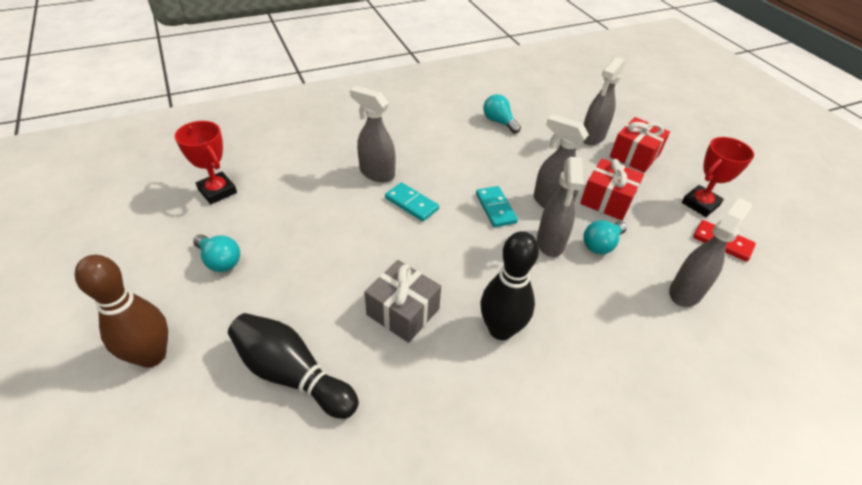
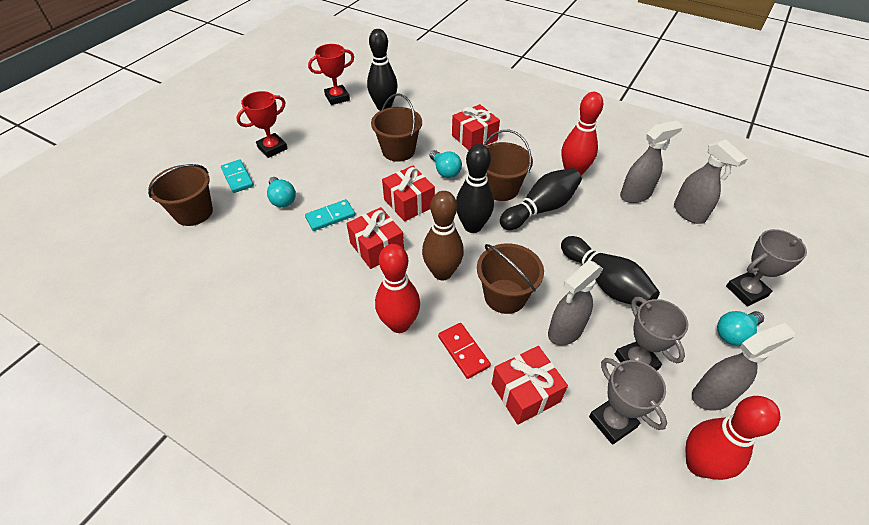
black bowling pin: [228,313,359,419] [481,231,539,340] = 2 -> [367,29,397,111] [456,144,494,233] [500,168,582,230] [561,236,660,307] = 4
brown bucket: none = 0 -> [148,164,213,226] [371,94,422,162] [477,243,544,314] [484,130,533,201] = 4
grey gift: [364,260,441,343] = 1 -> none = 0
grey spray bottle: [350,86,395,183] [534,114,589,208] [537,157,583,257] [583,57,625,145] [669,198,752,307] = 5 -> [548,260,603,346] [620,120,683,203] [674,139,748,224] [692,323,795,411] = 4
grey trophy: none = 0 -> [589,358,667,445] [615,297,688,370] [726,229,807,307] = 3
red bowling pin: none = 0 -> [375,244,420,333] [561,92,603,176] [685,396,780,480] = 3
red gift: [580,159,644,220] [610,117,670,173] = 2 -> [346,207,404,269] [382,166,435,222] [452,104,500,150] [492,346,568,425] = 4

